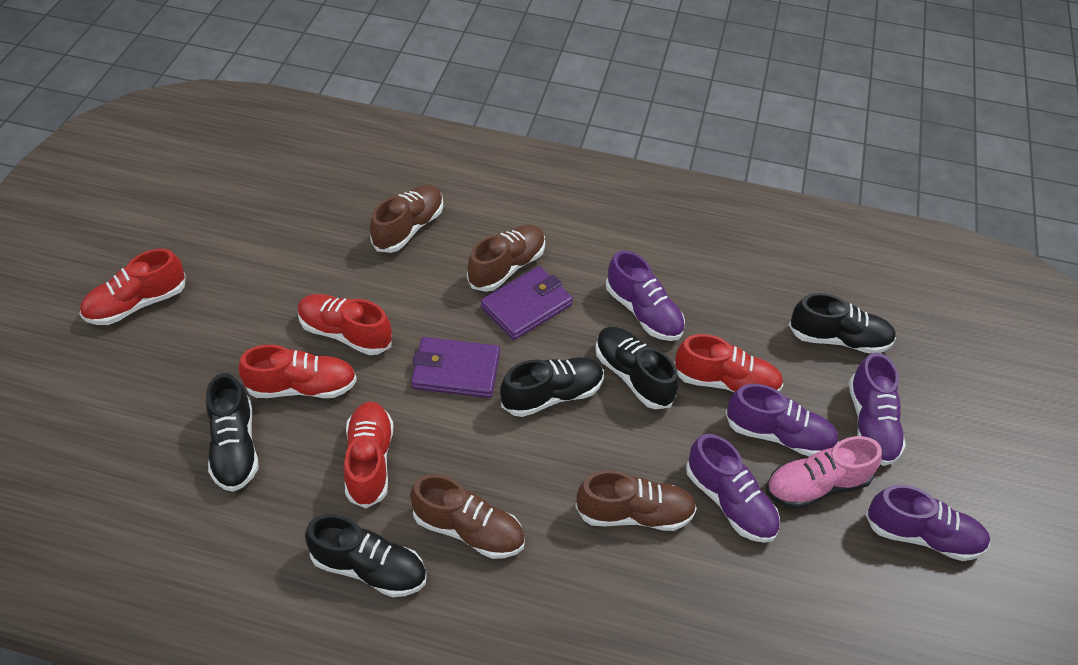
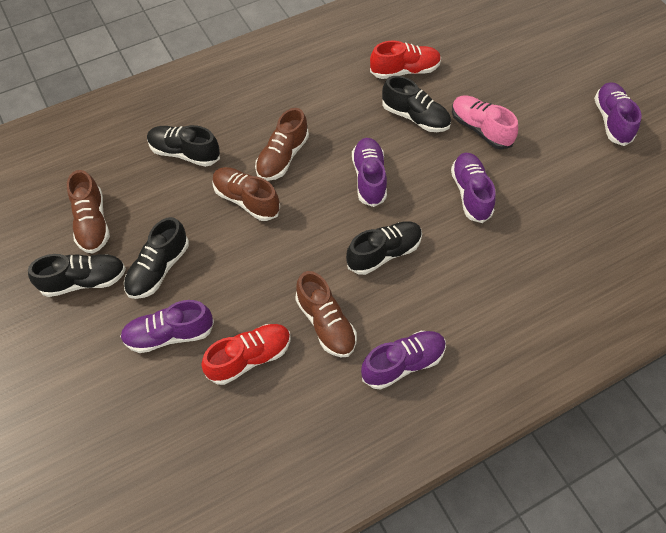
purple wallet: [411,337,500,398] [481,266,573,340] = 2 -> none = 0
red shoe: [80,249,186,325] [238,345,357,398] [297,294,392,355] [343,402,393,508] [674,334,783,392] = 5 -> [201,324,291,385] [370,40,441,79] = 2

